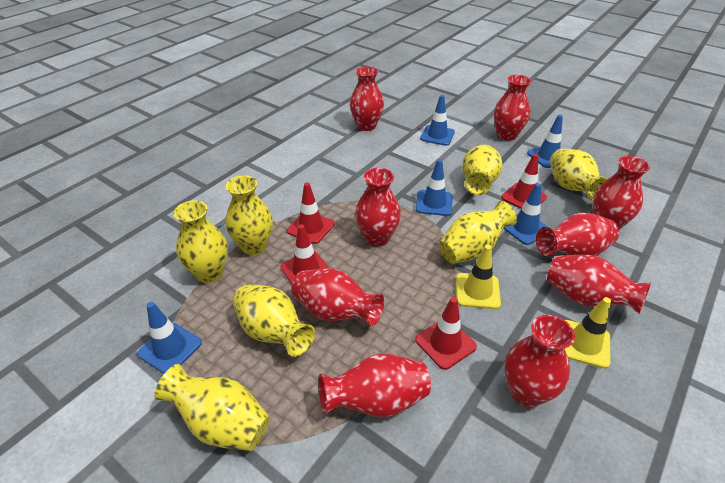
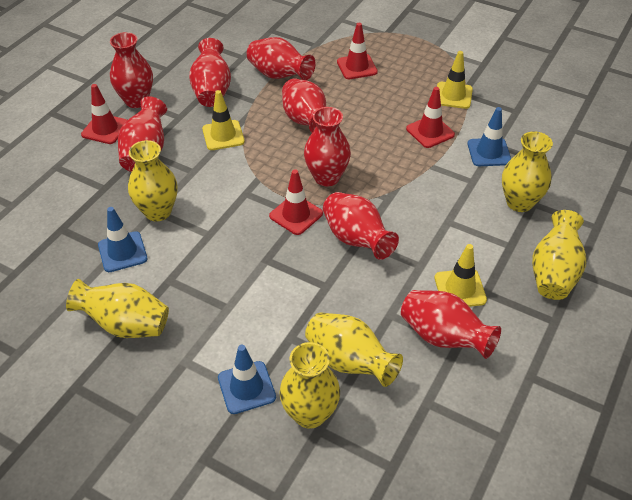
blue traffic cone: [137,302,202,374] [416,159,453,216] [420,95,455,146] [503,183,548,245] [527,115,563,168] = 5 -> [98,207,148,272] [218,345,276,414] [467,107,511,166] = 3
red vase: [291,268,384,326] [318,354,431,417] [350,66,384,131] [355,168,401,247] [494,75,531,141] [505,315,575,407] [536,212,619,256] [547,255,651,314] [593,156,650,230] = 9 -> [110,32,153,108] [118,96,167,172] [189,38,231,107] [247,37,315,80] [282,78,326,133] [304,107,351,186] [323,192,399,260] [401,290,501,359] = 8
yellow traffic cone: [456,245,501,309] [565,297,611,369] = 2 -> [202,90,245,150] [435,244,487,307] [437,51,473,109] = 3
yellow vase: [154,364,270,451] [174,200,228,283] [225,175,273,255] [232,284,315,357] [439,201,517,264] [462,145,503,195] [550,148,609,200] = 7 -> [66,279,169,338] [128,140,178,221] [279,342,340,429] [305,313,403,387] [502,131,553,212] [532,210,586,300] = 6

